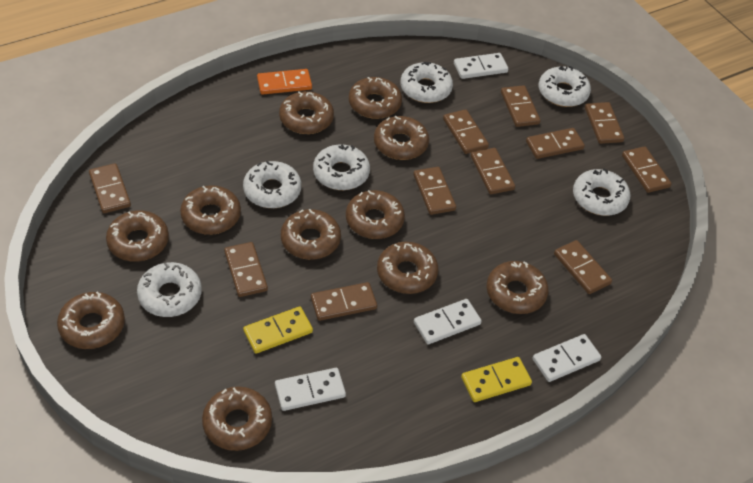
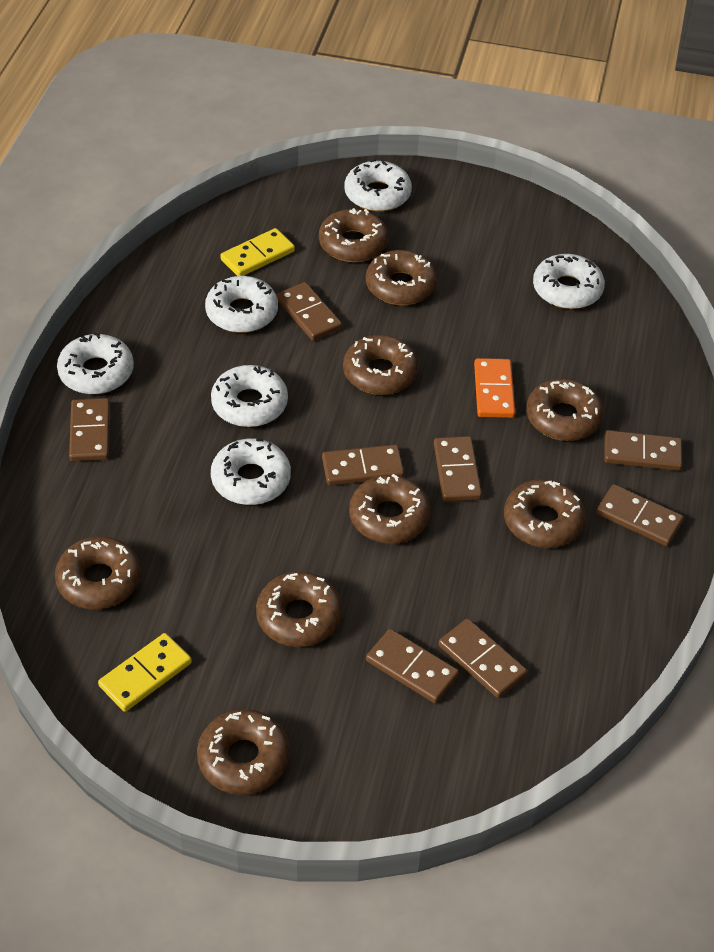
brown domino: [89,163,131,213] [224,242,268,297] [311,282,377,321] [413,167,456,215] [443,109,489,154] [471,148,515,194] [501,85,541,127] [526,128,585,159] [554,240,612,294] [585,102,624,144] [622,146,671,193] = 11 -> [69,398,110,461] [276,282,342,341] [322,445,404,485] [366,629,459,703] [434,436,482,501] [438,618,527,698] [596,484,684,546] [604,430,682,471] = 8
brown donut: [57,292,125,349] [106,211,169,262] [180,185,241,235] [202,387,272,451] [279,91,334,134] [281,209,341,260] [346,190,405,239] [349,77,402,119] [374,116,429,160] [377,242,438,294] [486,261,548,314] = 11 -> [55,536,141,610] [197,709,290,795] [256,572,342,647] [319,208,388,262] [343,335,418,395] [349,474,431,544] [366,250,437,305] [504,479,586,548] [526,379,603,441] = 9
white domino: [275,368,346,411] [414,299,482,344] [454,53,508,79] [533,334,601,382] = 4 -> none = 0

